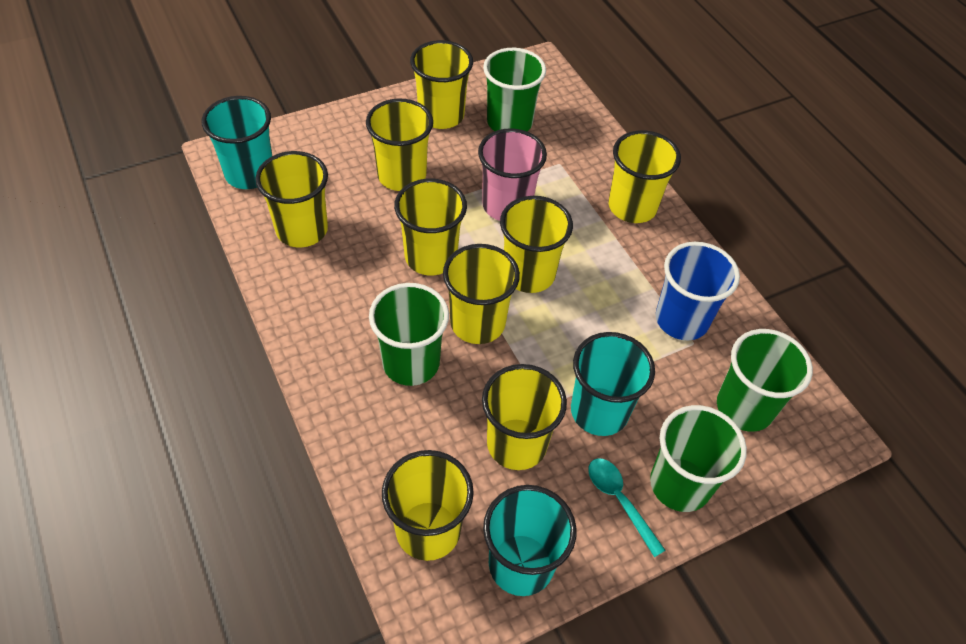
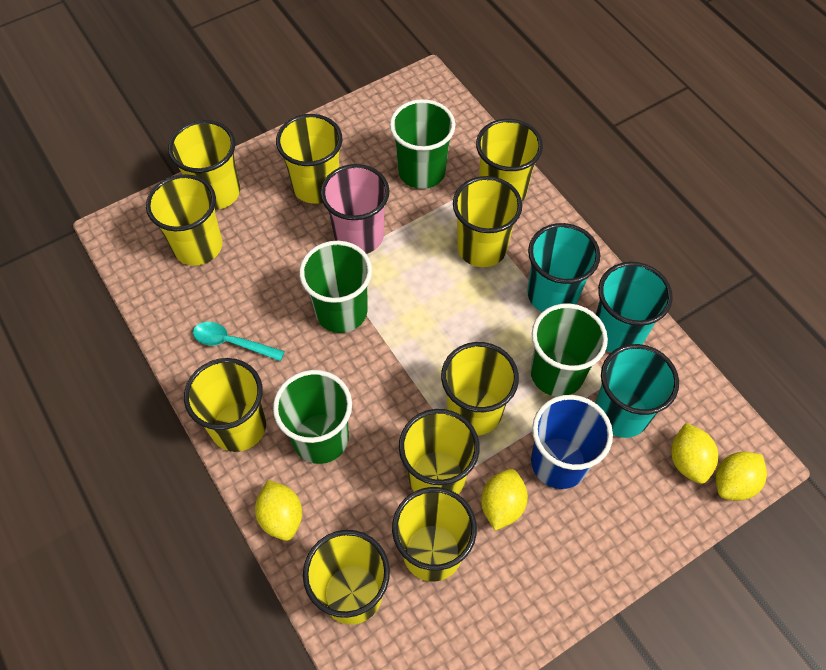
yellow cup: [255,151,328,247] [366,98,433,191] [382,450,474,561] [394,179,467,276] [410,40,473,129] [443,244,520,344] [482,364,567,470] [500,196,573,293] [609,130,681,223] = 9 -> [146,174,222,266] [168,120,240,210] [184,358,266,452] [276,114,342,204] [303,530,390,625] [392,487,477,582] [399,409,480,494] [441,342,519,435] [453,176,522,267] [476,119,543,201] = 10
yellow lemon: none = 0 -> [255,480,302,541] [481,469,528,531] [671,423,718,484] [716,452,767,501] = 4

